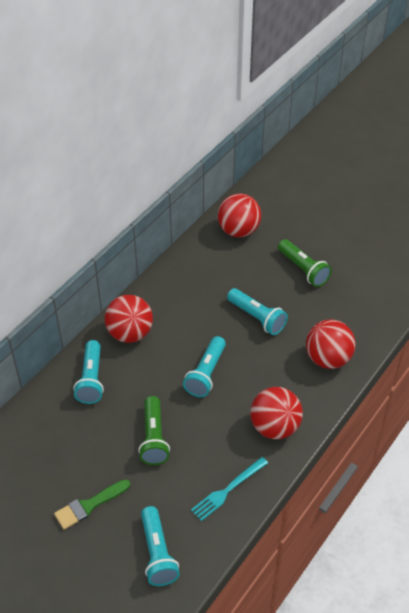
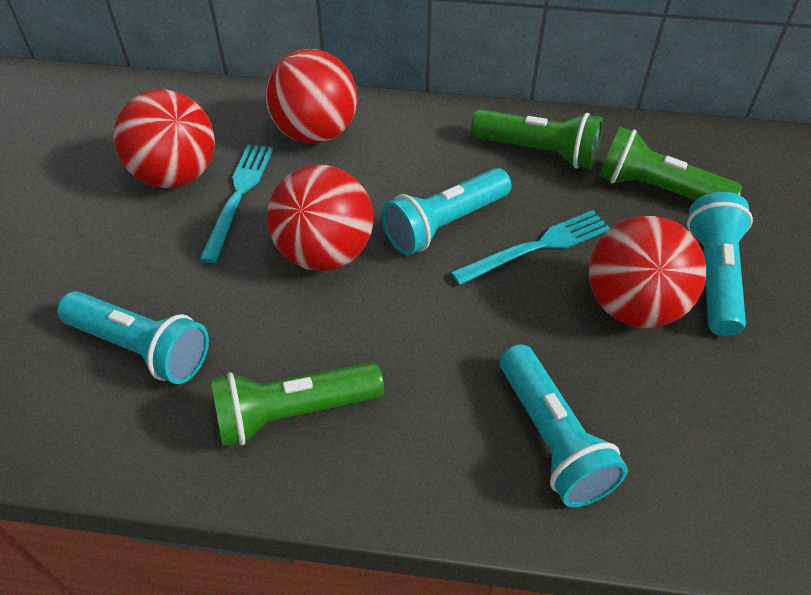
green brush: [54,479,130,530] = 1 -> none = 0
green flashlight: [138,396,170,465] [278,239,332,287] = 2 -> [210,362,384,447] [471,109,603,169] [599,127,742,200] = 3
turquoise fork: [191,457,268,521] = 1 -> [199,145,273,263] [451,210,610,285] = 2

